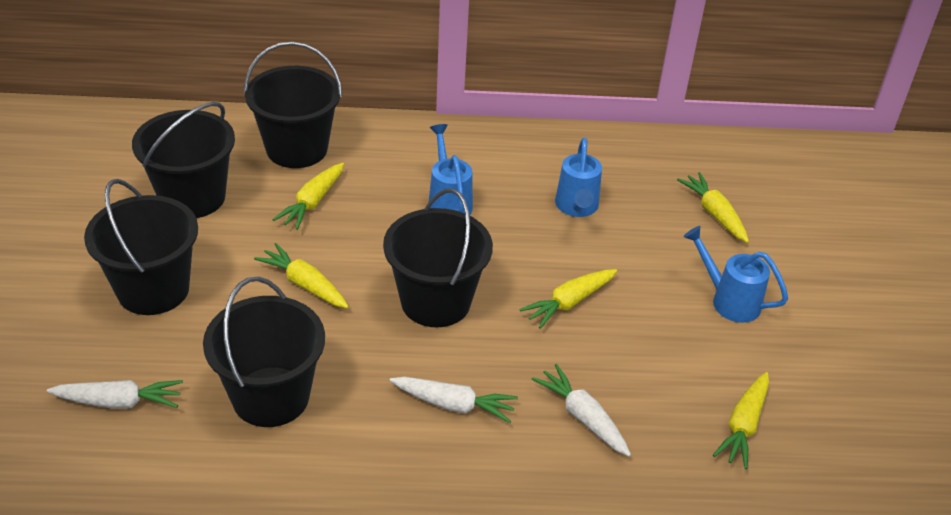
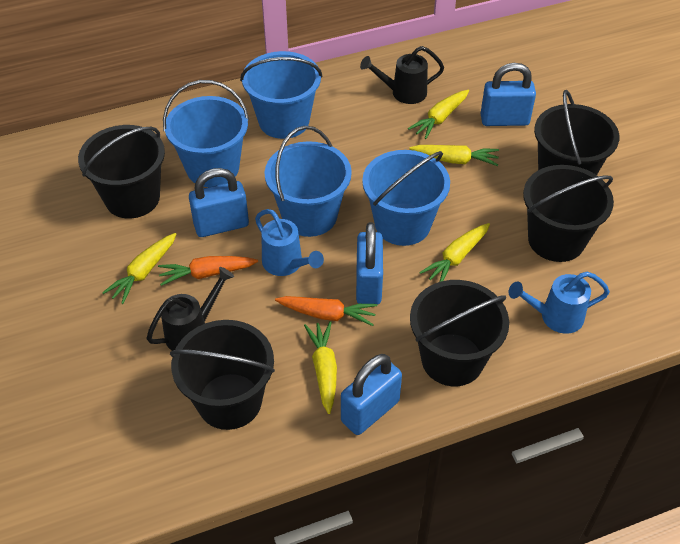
black watering can: none = 0 -> [147,267,234,351] [360,46,444,104] = 2
blue bucket: none = 0 -> [163,80,249,187] [240,51,322,139] [264,126,352,237] [362,150,450,246] = 4
blue padlock: none = 0 -> [189,168,249,237] [341,354,402,435] [356,222,383,305] [480,63,536,126] = 4
blue watering can: [429,124,473,215] [555,137,602,217] [683,226,788,323] = 3 -> [255,209,324,276] [508,272,610,334] = 2
orange carrot: none = 0 -> [158,256,258,286] [275,296,377,326] = 2
white carrot: [47,380,183,408] [390,377,518,423] [532,364,631,456] = 3 -> none = 0

